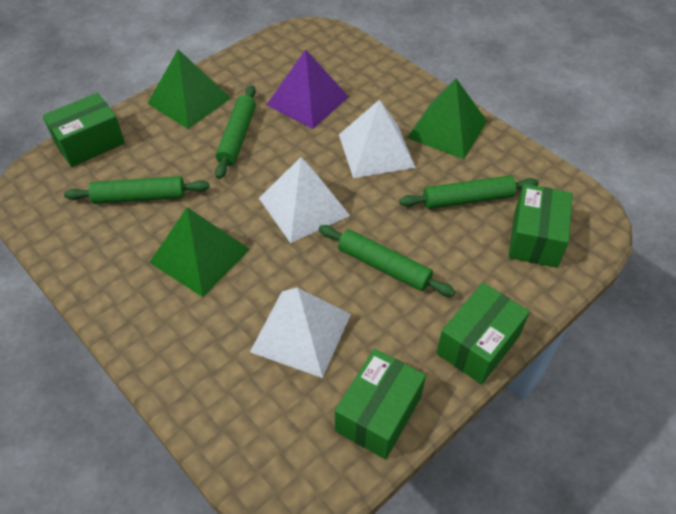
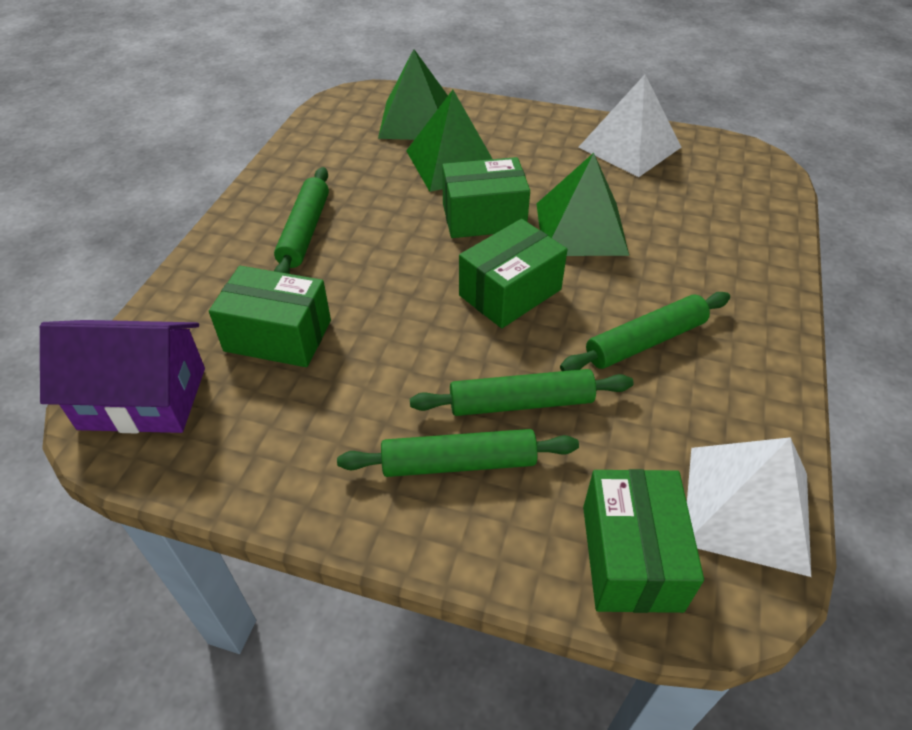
purple house: none = 0 -> [40,320,205,434] = 1
purple pyramid: [267,49,349,129] = 1 -> none = 0
white pyramid: [250,287,351,378] [259,157,350,243] [339,99,416,178] = 3 -> [579,75,681,177] [687,437,811,577] = 2

